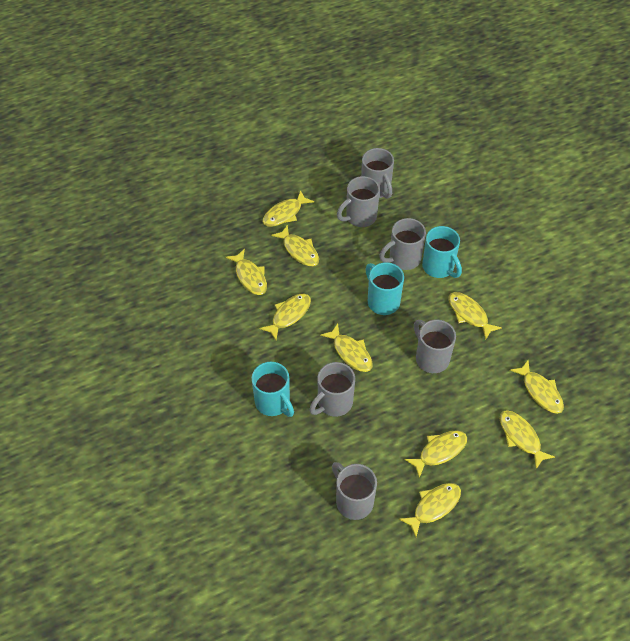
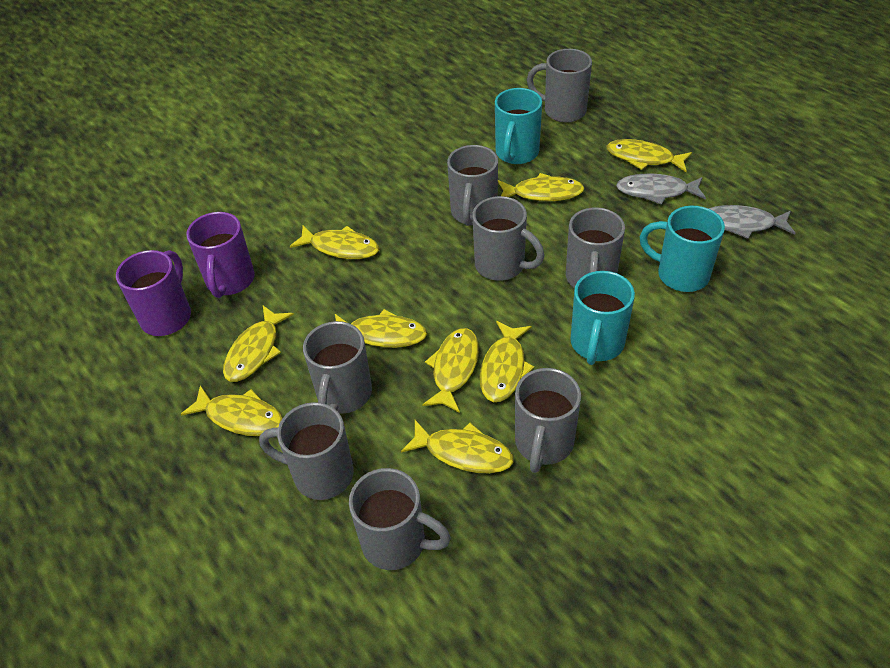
grey fish: none = 0 -> [616,173,706,205] [708,205,795,239] = 2
grey mug: [309,362,355,417] [332,462,377,520] [337,176,380,227] [361,148,394,199] [379,218,426,270] [414,320,456,373] = 6 -> [259,402,354,500] [303,321,372,414] [349,468,451,570] [447,145,498,226] [472,196,545,281] [515,368,581,473] [527,49,592,122] [566,208,625,288] = 8
purple mug: none = 0 -> [116,250,191,336] [186,212,255,298] = 2
yellow fish: [226,249,267,295] [259,294,311,340] [263,190,314,227] [271,225,319,266] [320,323,373,372] [399,483,461,537] [404,430,467,478] [449,292,502,340] [500,410,555,469] [510,360,564,414] = 10 -> [180,385,283,436] [223,306,294,382] [290,226,379,259] [335,309,427,348] [401,420,514,473] [422,328,479,413] [480,321,534,402] [498,173,584,201] [607,139,692,172] = 9

